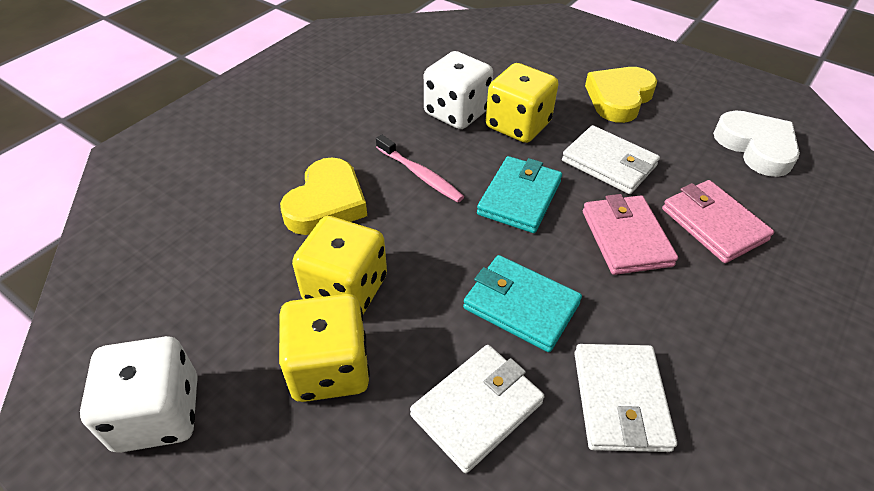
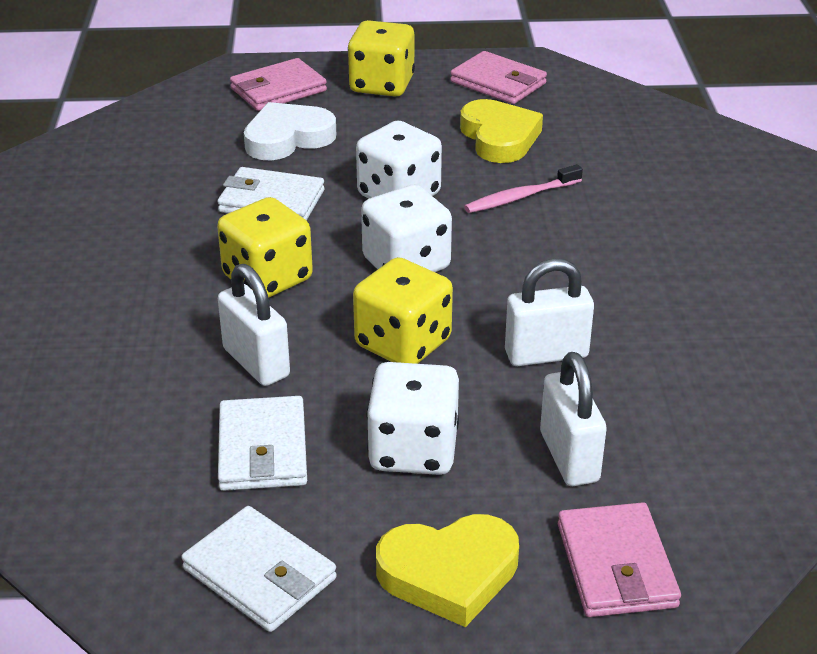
pink wallet: [583,194,678,275] [662,180,774,263] = 2 -> [230,58,327,111] [450,51,547,104] [558,502,681,617] = 3
turquoise wallet: [463,255,582,352] [477,156,562,233] = 2 -> none = 0
white dice: [80,336,198,453] [424,51,493,129] = 2 -> [356,121,442,199] [361,185,452,272] [367,362,459,475] = 3
white padlock: none = 0 -> [218,264,290,386] [505,259,594,366] [540,352,607,486] = 3

